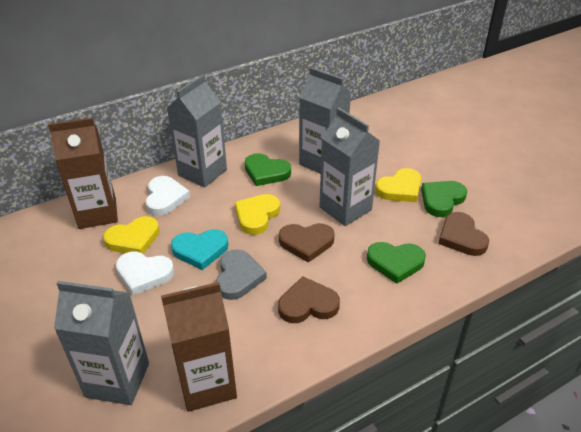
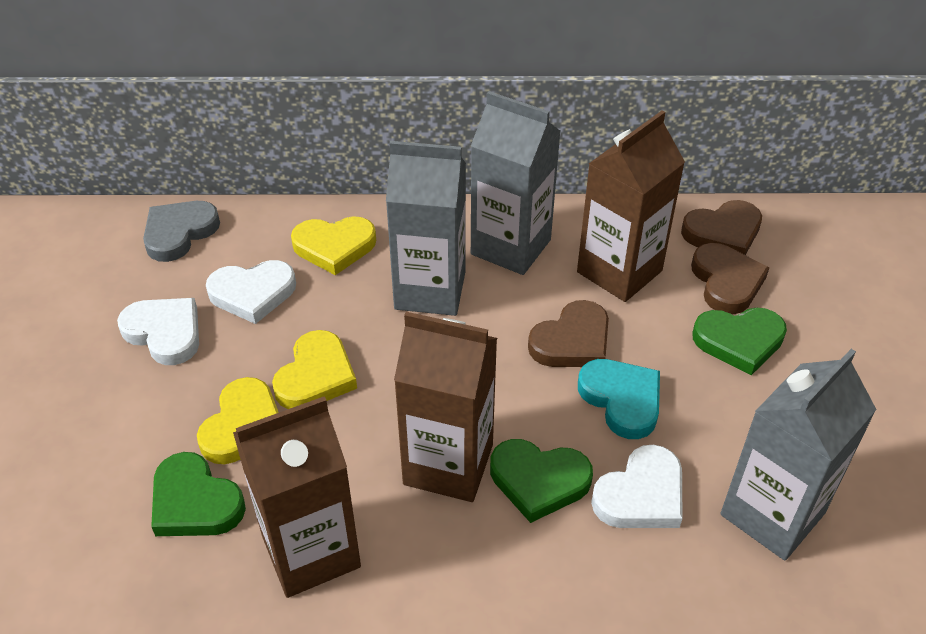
brown carton: [48,118,118,229] [161,282,237,412] = 2 -> [233,396,361,598] [394,312,497,502] [577,110,685,302] = 3
grey carton: [54,281,149,405] [167,75,227,188] [299,67,351,174] [320,107,380,226] = 4 -> [386,141,466,316] [471,91,561,275] [720,349,877,561] = 3
white heart: [116,252,174,295] [145,176,190,216] = 2 -> [117,298,199,365] [206,260,296,324] [591,445,683,528] = 3

